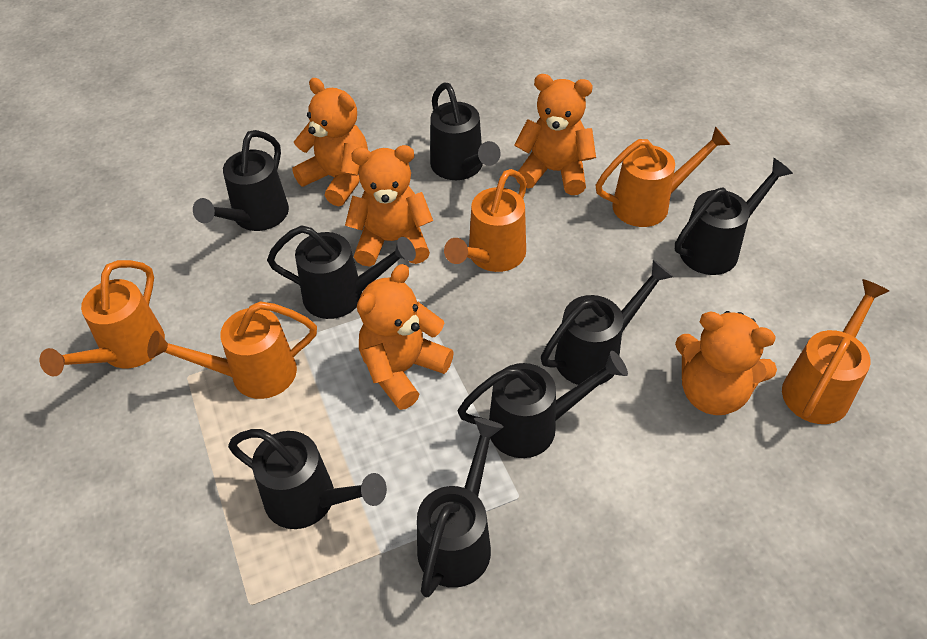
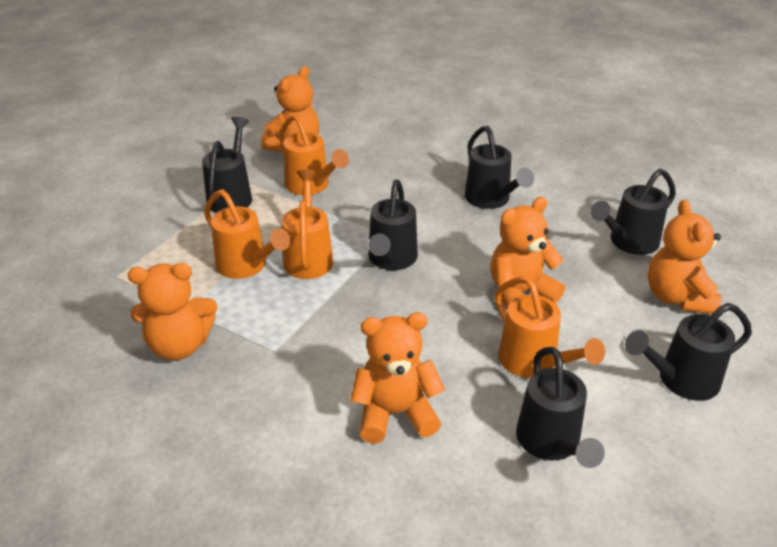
black watering can: [193,130,289,231] [228,429,387,529] [267,225,416,319] [417,418,504,598] [430,83,501,180] [457,351,628,458] [541,260,674,385] [675,158,793,275] = 8 -> [202,117,252,213] [368,180,418,270] [465,126,534,209] [516,347,605,468] [590,169,676,255] [625,303,752,401] = 6
orange watering can: [40,260,165,377] [147,301,317,399] [444,169,527,272] [595,126,730,227] [782,279,889,424] = 5 -> [204,189,291,279] [279,114,349,195] [282,169,333,279] [495,277,605,378] = 4

